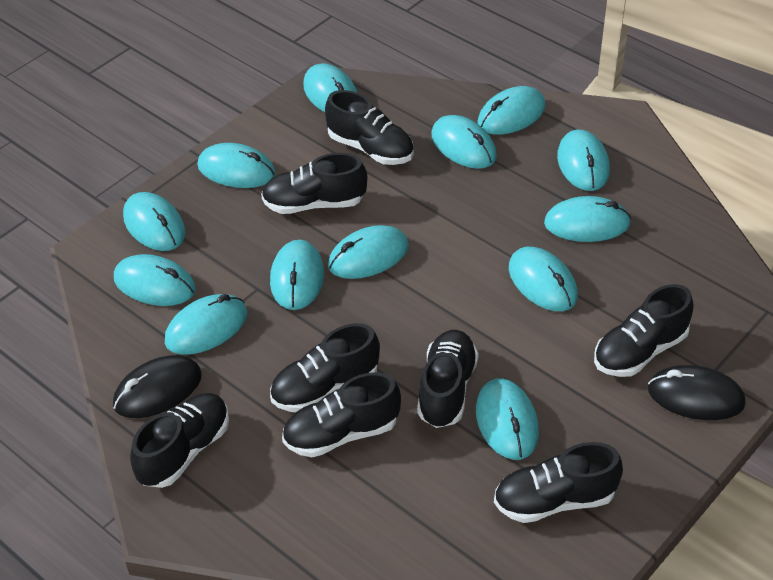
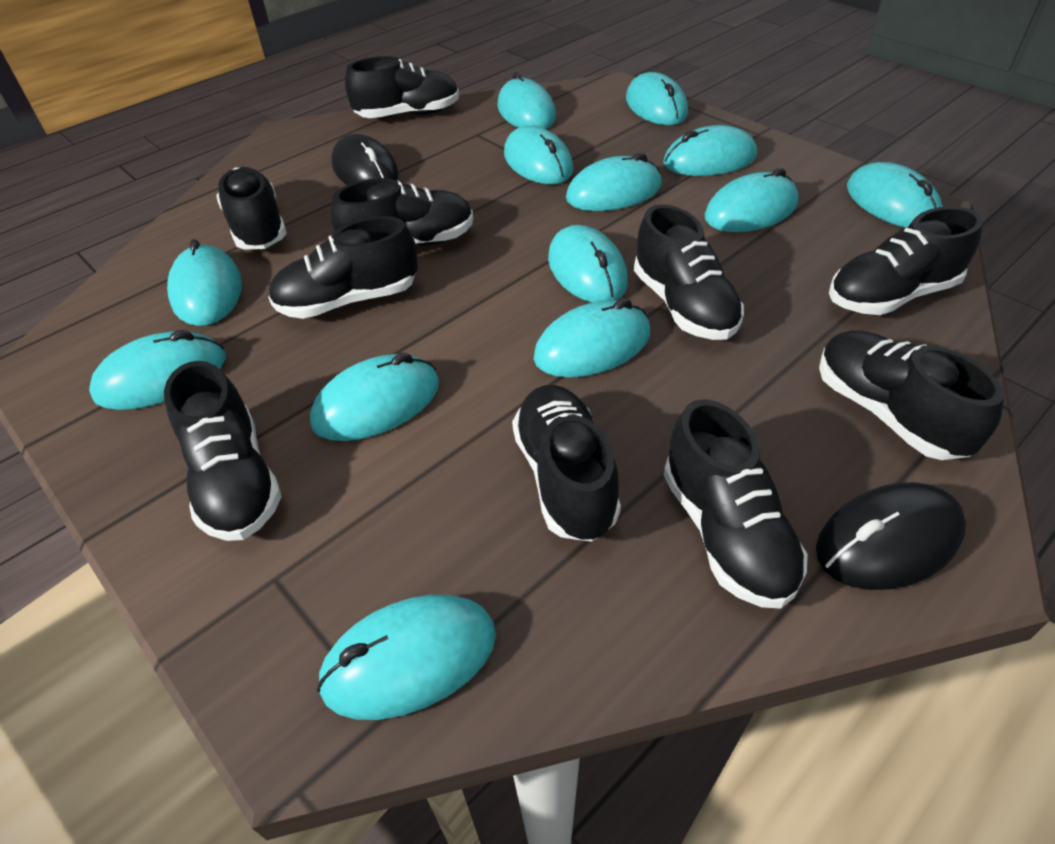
black shoe: [130,393,229,488] [261,153,367,214] [270,323,380,412] [282,372,401,457] [325,90,414,165] [417,330,479,428] [494,442,623,523] [594,284,694,377] = 8 -> [164,361,282,541] [216,167,287,249] [268,216,418,319] [331,178,473,246] [345,56,459,118] [512,385,621,542] [634,204,744,340] [664,399,808,609] [819,330,1004,460] [829,206,983,315] = 10

